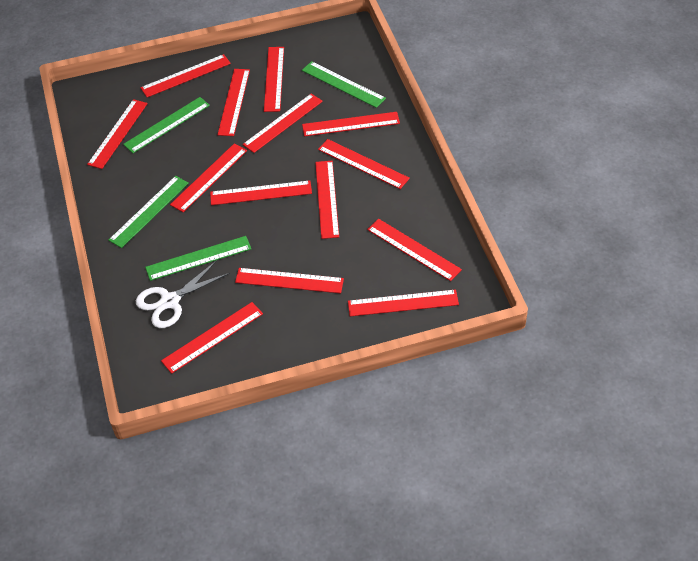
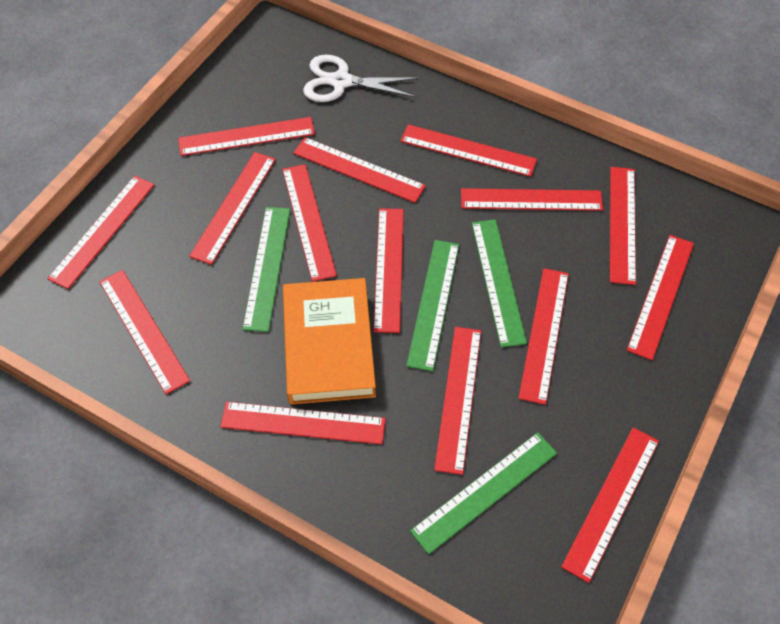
orange book: none = 0 -> [283,278,376,404] = 1
red ruler: [87,99,148,169] [140,54,231,97] [161,302,263,374] [170,144,247,212] [210,180,312,205] [218,69,250,136] [235,268,344,293] [243,94,323,153] [264,47,284,112] [302,112,400,136] [315,161,339,239] [318,139,410,189] [348,289,459,316] [367,219,462,281] = 14 -> [47,176,154,289] [99,270,190,394] [178,117,315,156] [189,152,276,265] [220,402,386,444] [282,164,337,282] [293,137,426,203] [373,208,404,333] [400,124,537,177] [434,327,481,475] [461,188,603,211] [518,268,569,405] [561,427,659,583] [610,167,636,285] [627,235,694,360] = 15

